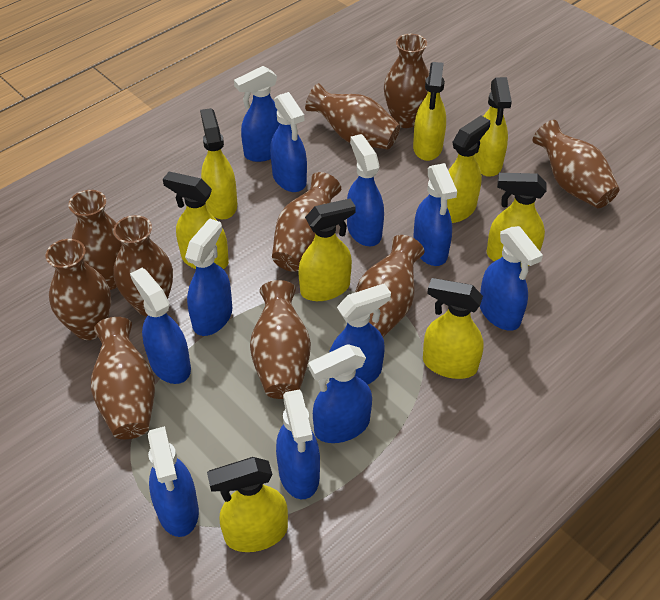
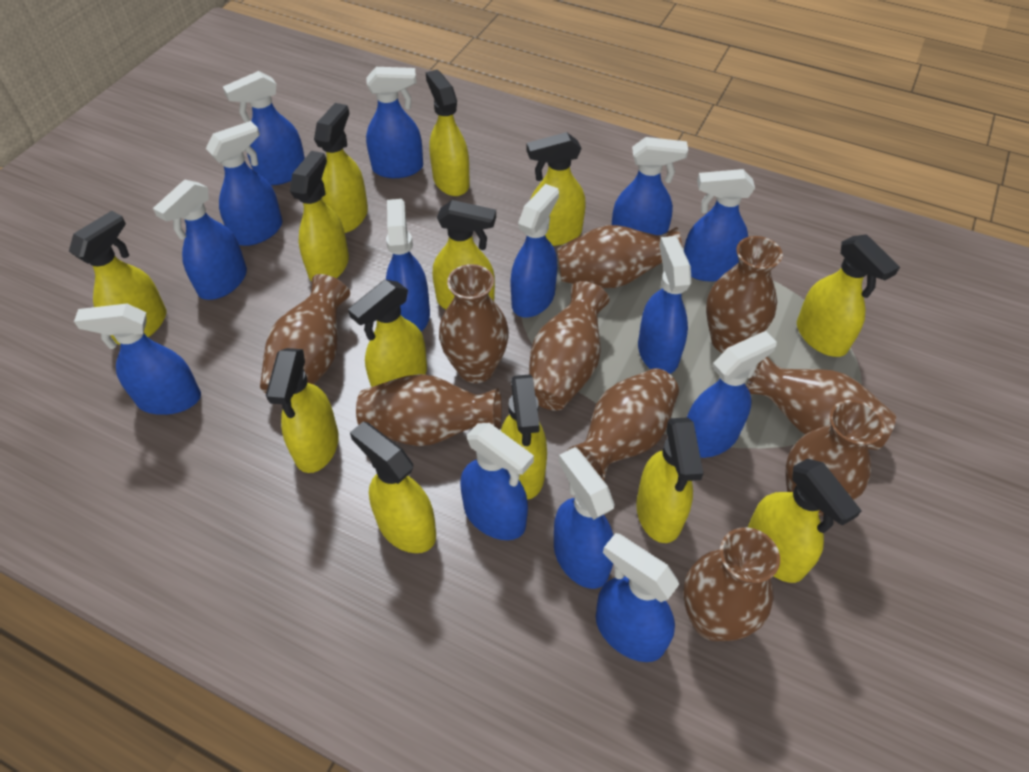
blue spray bottle: [130,268,191,384] [148,426,199,537] [185,218,232,336] [234,66,280,162] [270,92,307,192] [276,389,320,499] [309,344,372,443] [329,284,391,385] [347,134,384,246] [413,163,457,266] [480,226,543,331] = 11 -> [74,304,201,415] [153,179,247,300] [206,121,282,246] [223,71,305,185] [366,67,423,178] [386,199,430,332] [460,423,534,540] [511,184,559,318] [554,447,615,589] [596,533,679,662] [612,137,688,235] [638,236,692,374] [684,169,755,282] [687,331,777,458] = 14
yellow spray bottle: [163,172,229,269] [200,108,237,219] [207,457,288,552] [298,198,356,301] [413,62,446,161] [423,278,484,379] [447,116,490,223] [474,77,512,177] [486,173,547,266] = 9 -> [69,211,166,345] [266,348,339,473] [290,151,349,281] [314,103,368,233] [348,279,427,387] [350,421,436,553] [426,70,470,196] [432,200,496,309] [501,374,547,500] [526,132,586,246] [636,417,703,543] [748,458,862,583] [797,234,900,357] = 13

